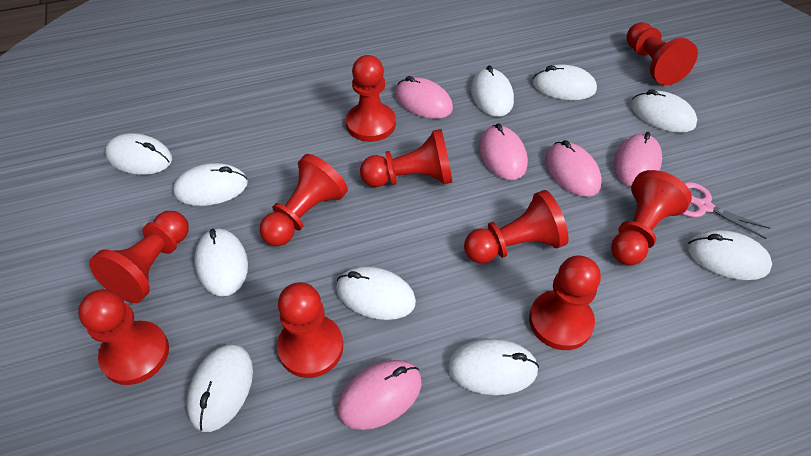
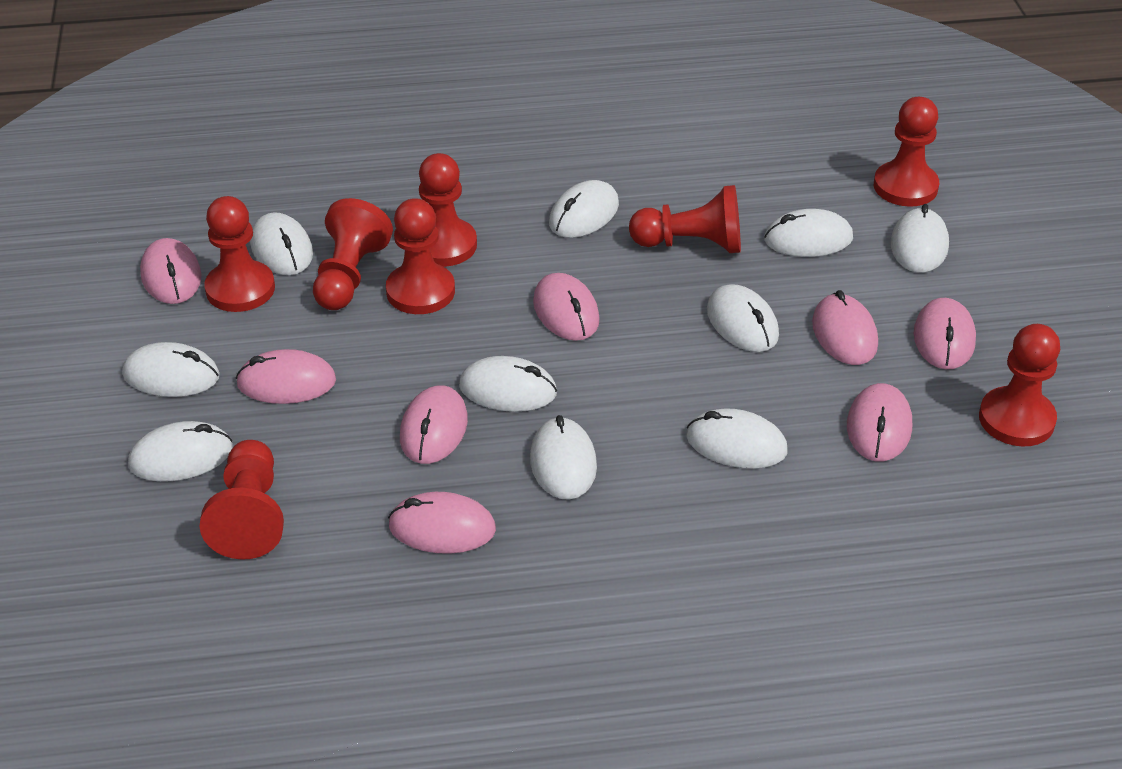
pink mouse: [337,360,422,430] [395,76,453,119] [479,123,528,180] [545,140,602,197] [614,132,662,187] = 5 -> [140,238,202,304] [236,349,336,404] [388,492,496,554] [400,385,468,464] [533,273,600,341] [812,290,878,365] [847,383,912,462] [914,298,976,369] = 8
pink scissors: [683,182,770,239] = 1 -> none = 0
red pawn: [78,289,169,385] [89,211,189,303] [260,154,348,246] [277,282,343,378] [346,55,396,142] [360,129,452,187] [464,190,569,264] [529,256,601,350] [611,170,692,266] [626,22,698,85] = 10 -> [199,440,284,560] [204,196,275,312] [313,198,393,310] [386,198,455,314] [419,153,477,267] [629,185,741,253] [874,97,939,207] [979,324,1060,447] = 8

